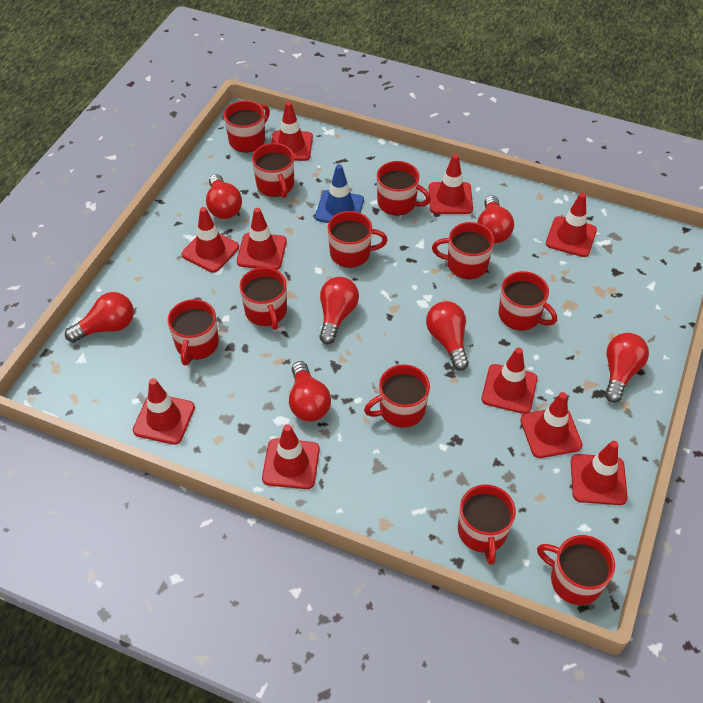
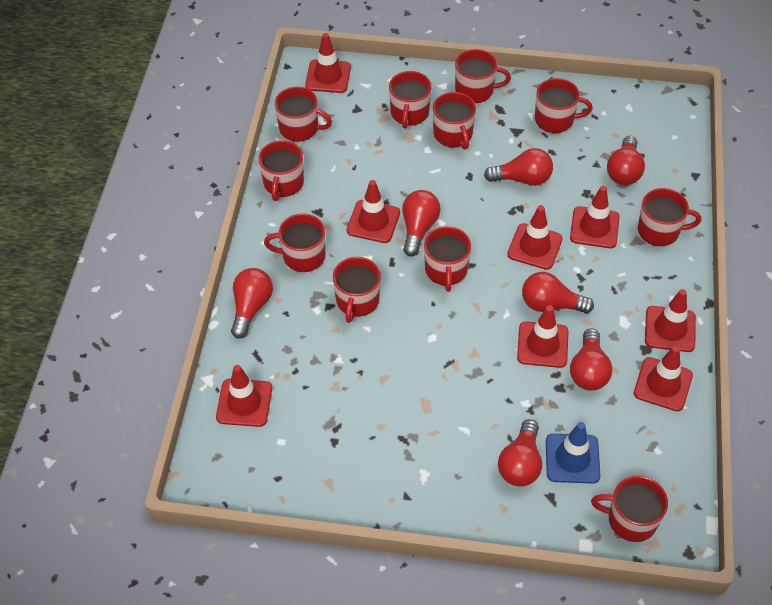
red traffic cone: [133,378,195,445] [182,207,239,273] [237,208,287,270] [262,424,320,489] [271,101,313,161] [429,154,473,214] [481,347,538,414] [520,392,582,458] [546,193,597,257] [571,441,628,505] = 10 -> [216,365,272,427] [305,33,351,93] [347,180,400,243] [507,205,563,270] [517,305,568,368] [570,186,620,248] [634,346,693,411] [645,289,696,352] = 8

